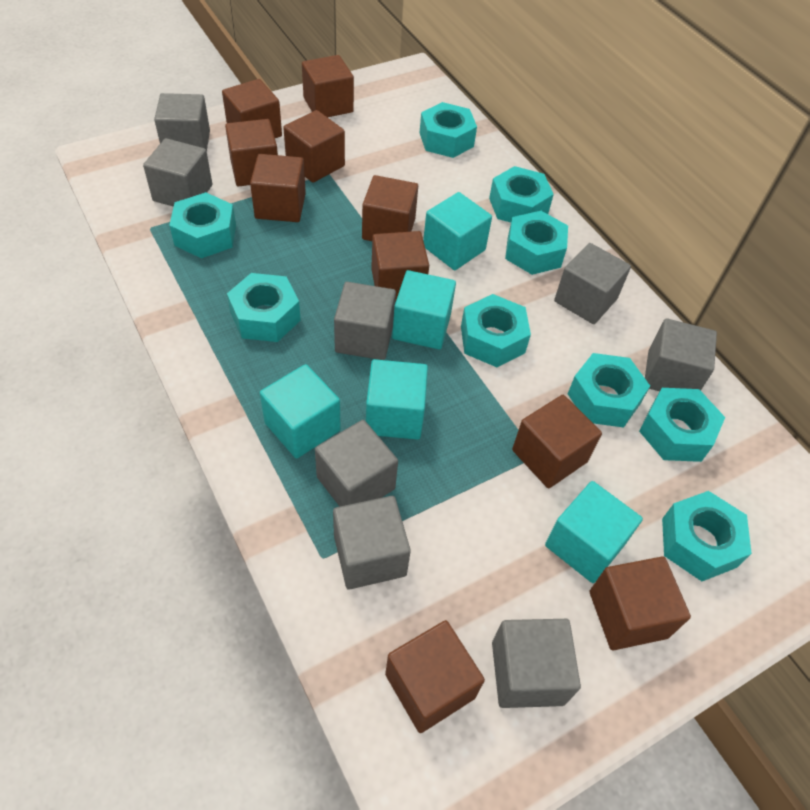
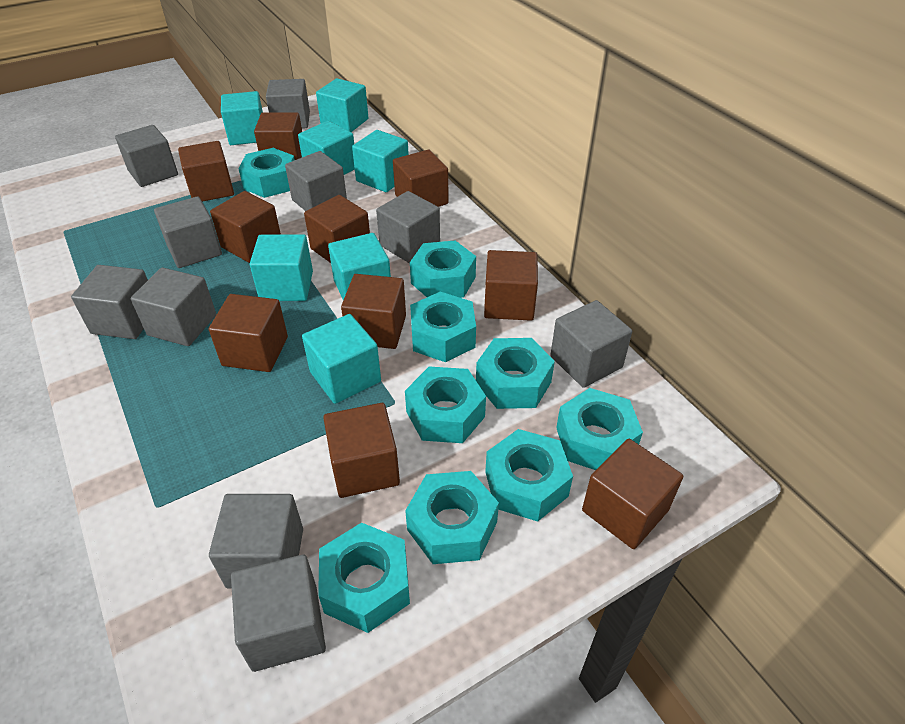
grey cube: [143,138,212,207] [154,93,210,151] [315,420,398,507] [333,496,411,590] [334,282,396,360] [492,619,581,708] [554,243,631,324] [645,318,717,391] = 8 -> [71,265,148,339] [115,125,178,187] [131,267,216,346] [154,196,222,268] [209,494,303,589] [231,554,326,672] [266,79,310,129] [285,151,347,211] [376,191,440,263] [550,300,632,388] = 10
turquoise cube: [260,364,341,459] [366,359,428,440] [392,270,456,350] [423,192,492,270] [545,481,643,583] = 5 -> [221,91,263,145] [250,234,313,301] [298,121,355,175] [302,314,381,404] [316,78,368,132] [328,233,391,300] [352,130,409,192] = 7

